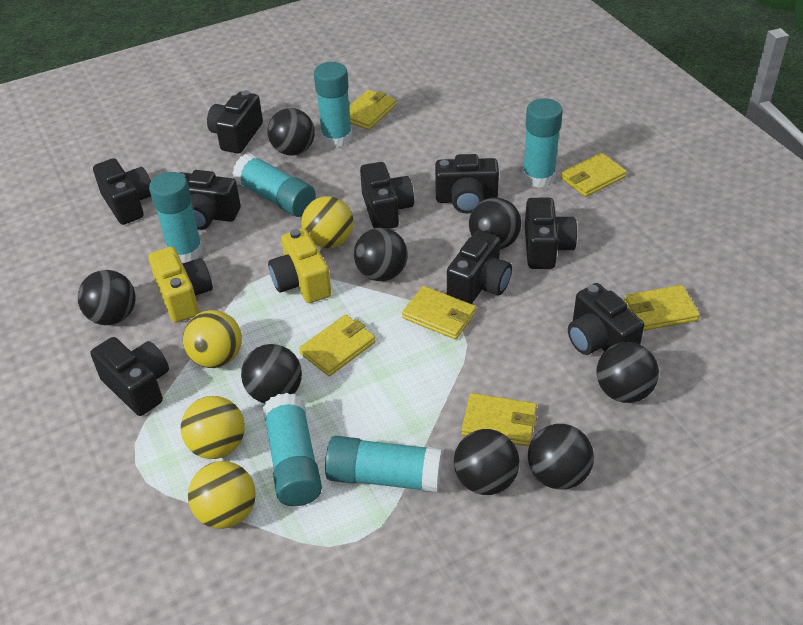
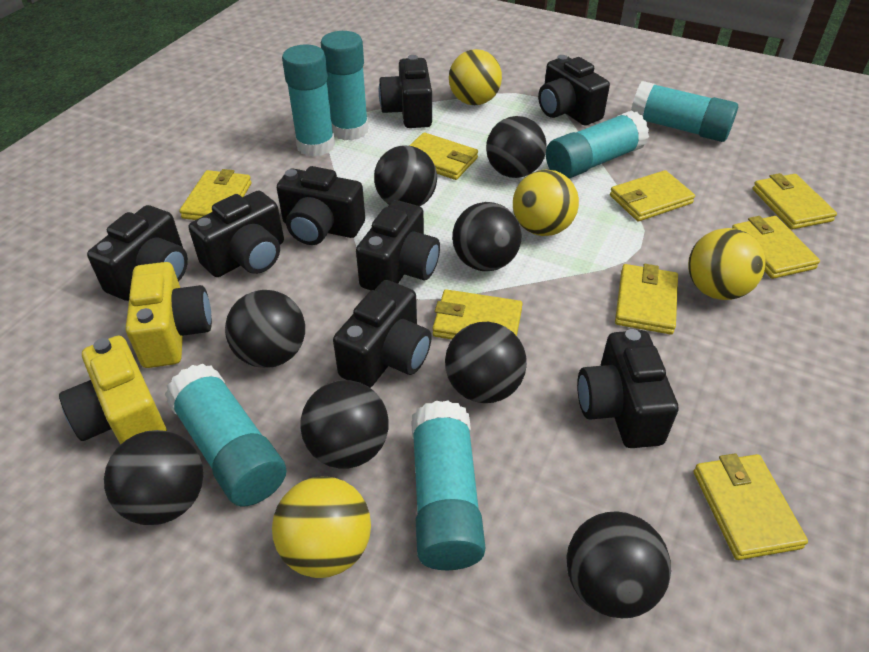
black camera: [90,337,169,416] [93,158,151,225] [180,170,241,230] [207,90,263,154] [360,162,414,229] [435,154,499,214] [447,230,512,304] [525,198,577,269] [568,283,644,355] = 9 -> [87,205,188,301] [189,190,284,277] [277,166,365,245] [333,280,432,388] [356,200,440,291] [379,55,432,128] [538,55,610,125] [577,329,679,448] = 8
yellow wallet: [299,315,375,376] [349,90,396,130] [402,286,476,340] [461,393,537,446] [561,153,627,197] [624,285,700,331] = 6 -> [179,169,252,220] [409,132,478,180] [432,289,523,339] [610,170,695,221] [615,264,678,335] [693,453,808,560] [732,216,820,279] [753,173,837,229] = 8

